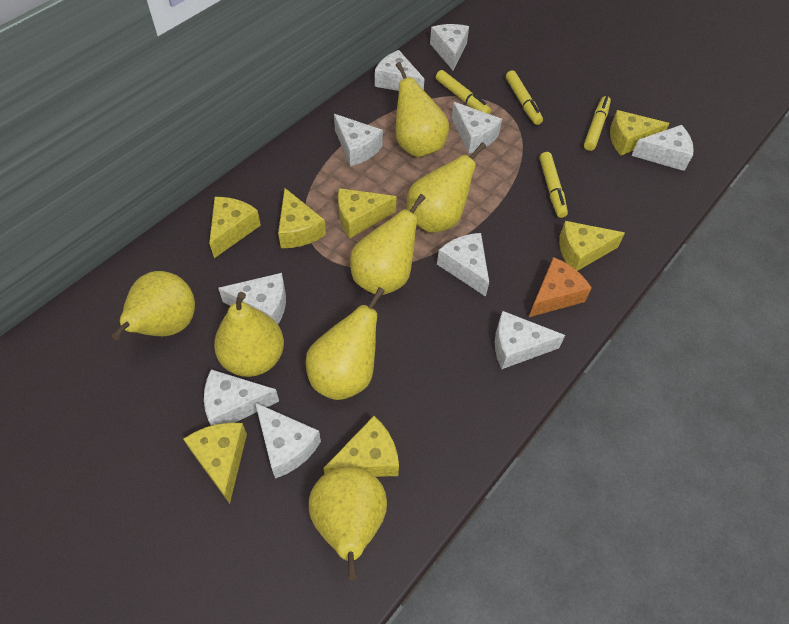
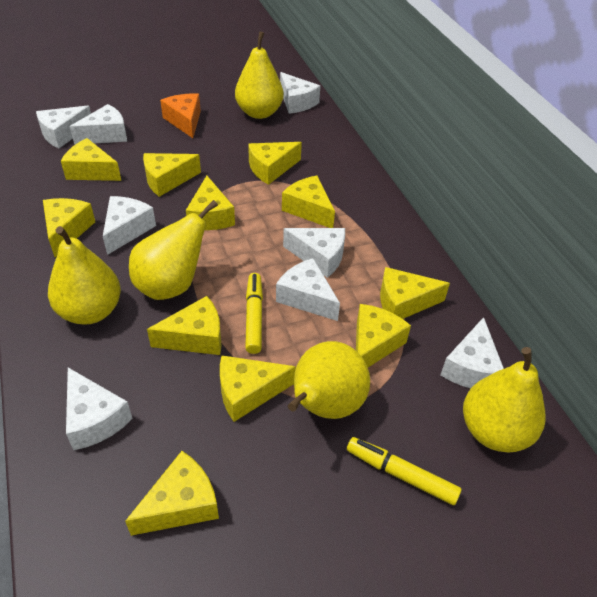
white cheese: [204,369,279,426] [218,273,286,324] [255,403,321,479] [334,114,383,166] [375,50,424,91] [430,24,469,71] [437,233,489,297] [452,102,502,154] [495,311,565,369] [631,125,694,171] = 10 -> [36,106,91,148] [66,368,133,450] [70,104,127,145] [103,196,156,255] [276,258,340,321] [280,72,320,114] [283,228,345,278] [440,317,504,388] = 8
yellow cheese: [183,423,247,504] [209,197,261,258] [278,188,326,248] [324,416,399,477] [338,188,397,238] [559,221,625,271] [610,110,670,155] = 7 -> [43,198,95,257] [61,138,121,181] [125,451,219,536] [143,153,201,197] [147,296,221,355] [186,176,235,230] [220,355,295,422] [248,142,302,185] [282,176,335,228] [356,304,411,367] [380,267,450,319] = 11
yellow marker: [436,70,491,114] [506,70,543,125] [540,152,568,218] [584,96,611,151] = 4 -> [245,273,263,354] [347,437,461,505] = 2
yellow pear: [112,271,195,340] [214,292,284,377] [306,287,385,400] [309,466,387,580] [350,194,426,295] [395,62,449,157] [407,142,486,233] = 7 -> [48,226,121,325] [129,200,218,300] [235,31,284,119] [288,341,370,419] [463,347,546,452] = 5

